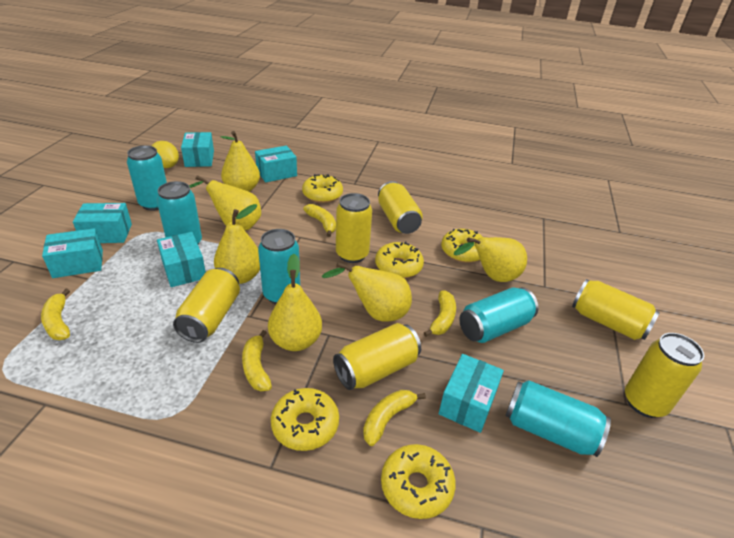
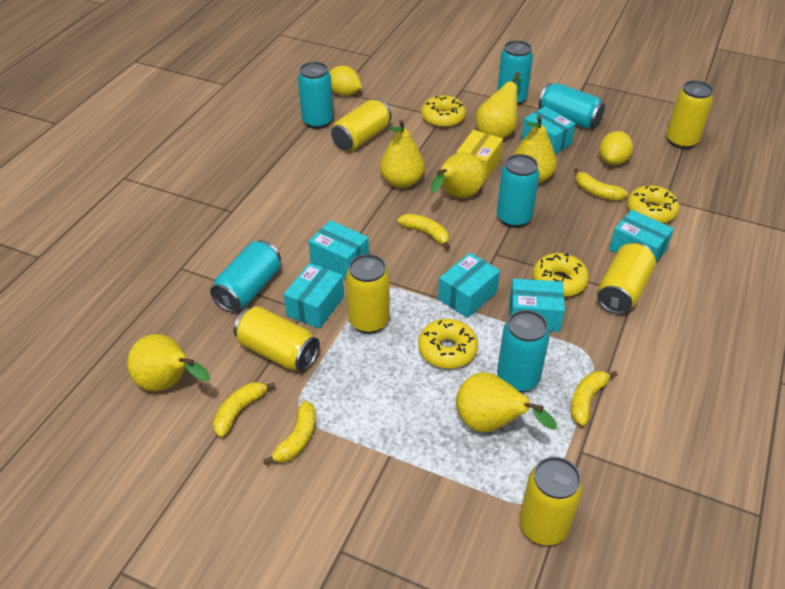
turquoise can: [127,145,167,211] [157,181,202,245] [258,229,300,304] [459,287,539,343] [506,380,611,457] = 5 -> [210,240,281,313] [298,62,333,129] [497,40,533,106] [497,154,540,228] [497,310,550,392] [539,83,605,129] = 6
yellow box: none = 0 -> [456,130,503,182] = 1
yellow donut: [271,388,339,451] [302,174,343,203] [375,241,424,278] [381,444,456,519] [441,229,483,263] = 5 -> [418,319,478,369] [421,95,466,127] [533,253,589,297] [627,185,680,223] = 4
yellow lemon: [152,141,179,168] = 1 -> [329,66,362,96] [599,131,633,165] = 2

